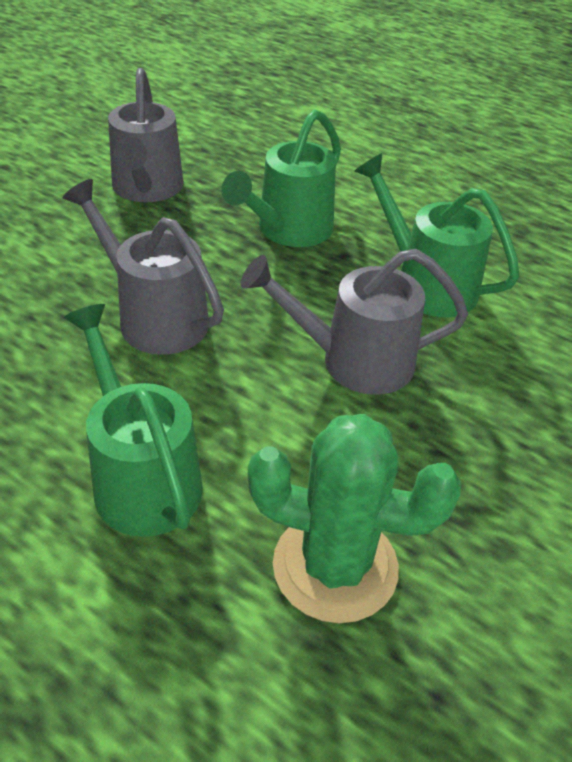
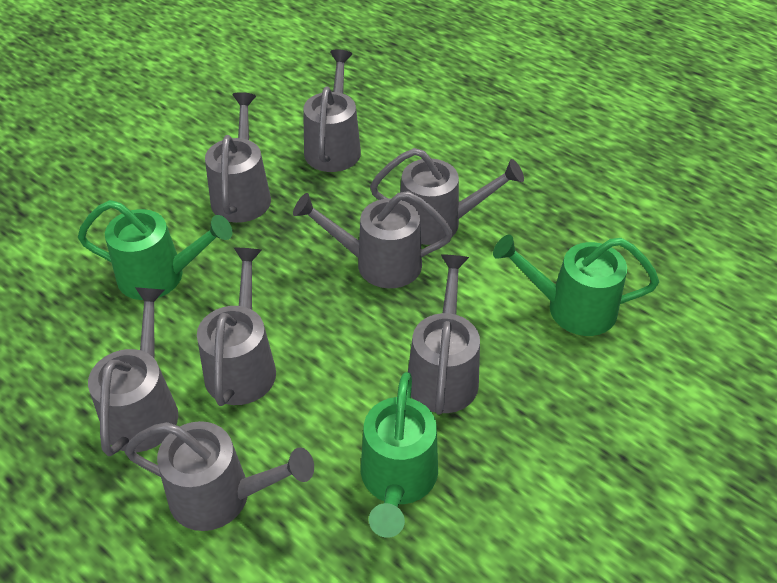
green cactus: [248,414,461,623] = 1 -> none = 0
grey watering can: [63,179,224,355] [108,68,184,202] [241,249,468,395] = 3 -> [88,287,178,456] [125,421,314,531] [197,248,276,406] [205,92,271,223] [293,191,453,288] [303,49,361,172] [370,148,524,245] [408,255,480,415] = 8

